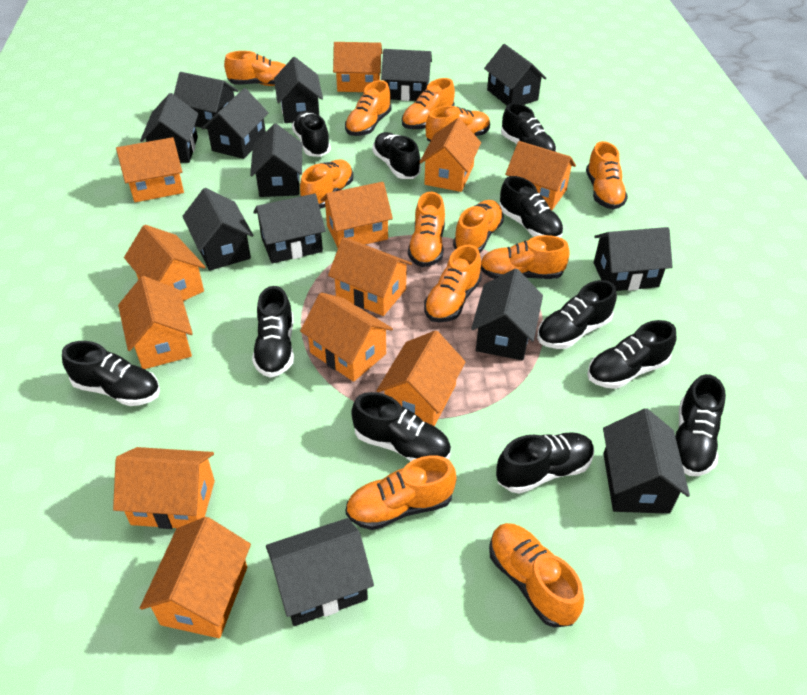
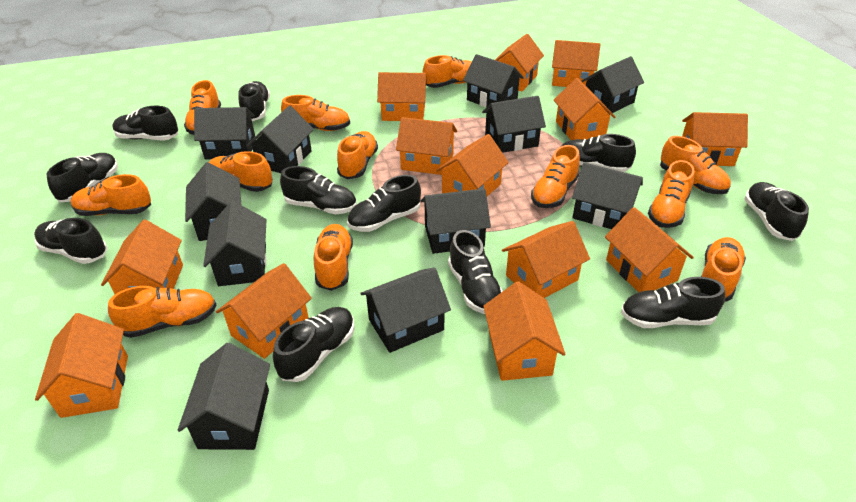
black house: [140,93,198,163] [174,72,238,129] [182,188,253,271] [202,88,269,159] [250,123,302,197] [253,193,326,263] [266,518,374,626] [274,57,323,123] [381,49,432,101] [471,269,543,360] [484,44,547,106] [594,227,673,291] [603,408,690,514] = 13 -> [178,343,270,450] [185,162,241,241] [194,107,255,159] [203,201,267,286] [246,105,314,173] [360,267,451,353] [421,189,491,254] [463,54,524,107] [482,96,546,153] [572,163,643,229] [582,56,644,115] = 11
orange house: [113,447,215,529] [116,137,184,202] [118,276,193,369] [124,225,205,301] [140,517,251,638] [300,292,393,382] [321,182,393,248] [328,237,412,316] [333,42,382,92] [377,330,466,426] [419,118,481,192] [505,141,576,210] = 12 -> [35,313,128,418] [101,220,183,294] [216,263,312,359] [377,72,427,121] [396,117,457,175] [436,134,509,196] [483,281,565,381] [495,34,544,91] [502,221,590,298] [552,40,601,87] [554,78,615,140] [605,207,694,292] [682,112,748,166] = 13

